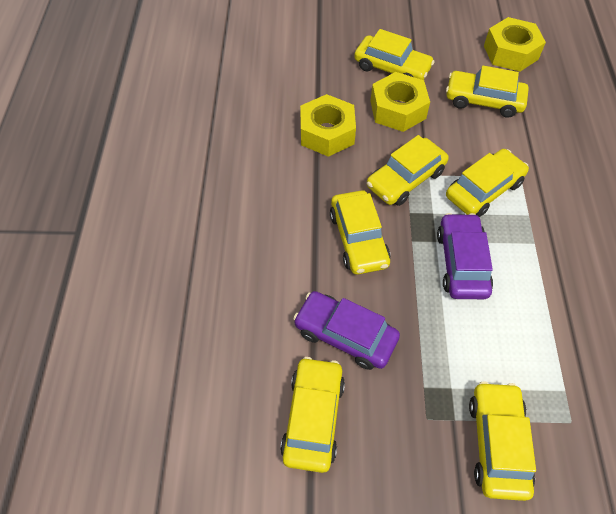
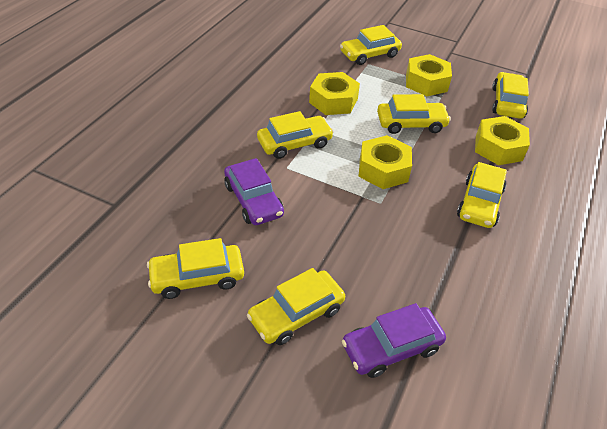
yellow nut: [300,94,356,157] [370,72,430,132] [484,17,546,72] = 3 -> [309,72,360,115] [358,135,412,189] [406,54,452,96] [475,116,530,165] = 4

